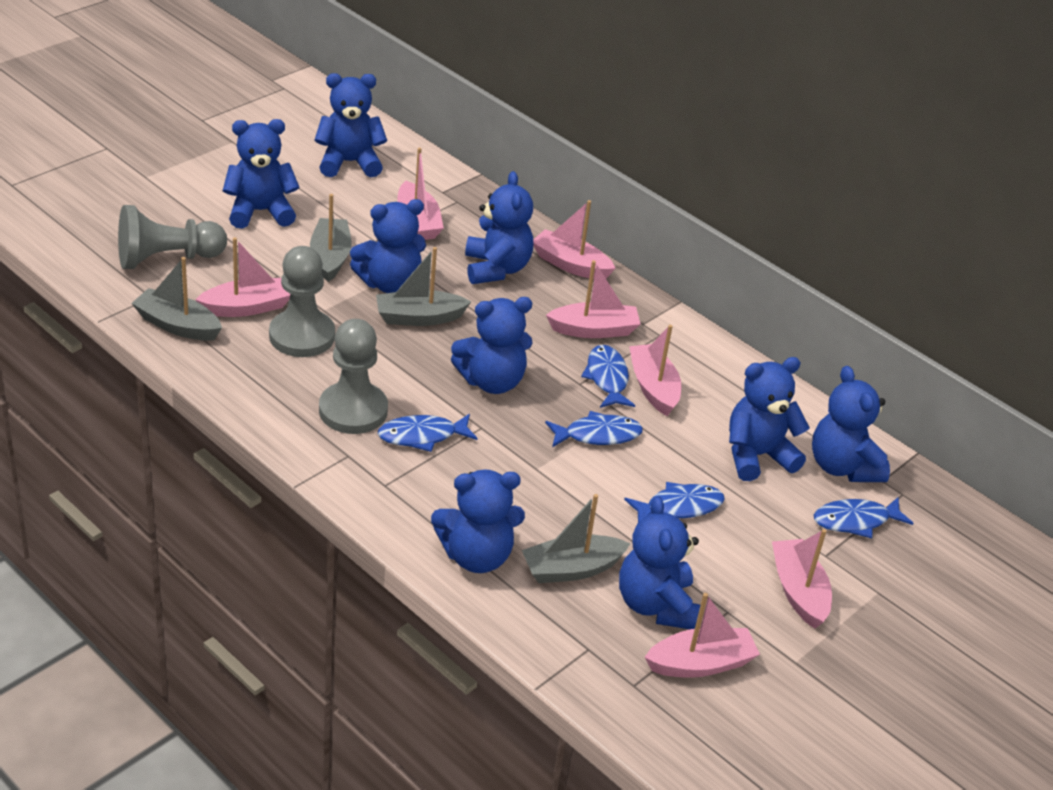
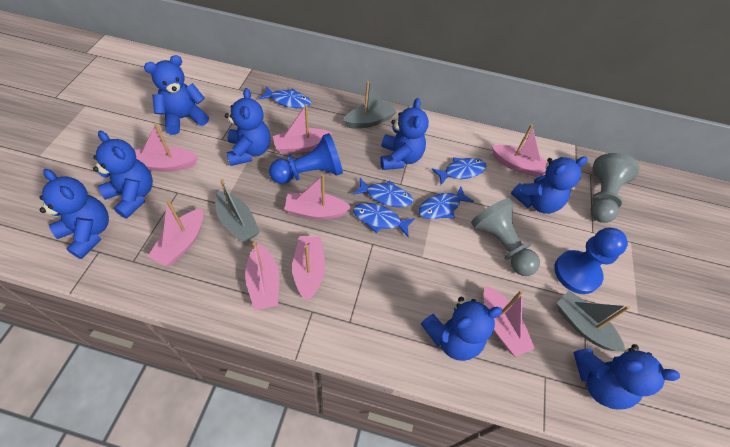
blue pawn: none = 0 -> [269,133,343,184] [554,228,628,294] = 2
blue teddy bear: [223,119,299,229] [314,73,387,177] [350,199,426,293] [431,469,525,573] [451,297,532,394] [465,171,533,284] [619,496,700,629] [729,357,810,481] [812,366,890,482] = 9 -> [39,169,109,259] [93,131,153,218] [144,55,209,135] [225,88,270,166] [380,98,429,170] [421,297,503,361] [511,156,588,214] [574,344,680,410] = 8
grey boat: [131,257,222,341] [310,194,352,282] [376,247,471,326] [522,494,631,583] = 4 -> [215,179,260,243] [343,81,397,129] [557,291,630,352] = 3
grey pawn: [118,205,227,269] [269,246,335,357] [319,319,388,434] = 3 -> [471,198,540,276] [590,153,640,223] = 2
pink boat: [195,237,290,317] [397,148,444,240] [533,200,616,279] [546,260,640,338] [629,325,681,416] [645,593,760,678] [772,529,832,629] = 7 -> [135,123,198,172] [147,200,203,266] [245,242,280,310] [273,104,332,154] [284,174,351,220] [292,236,325,301] [484,286,535,357] [492,124,548,177] = 8

